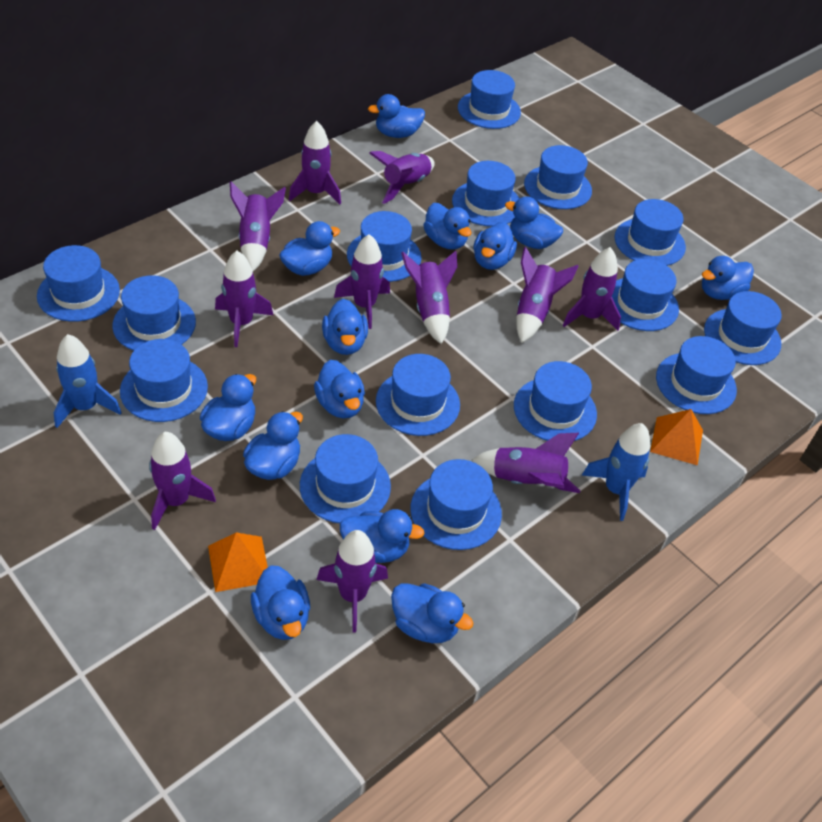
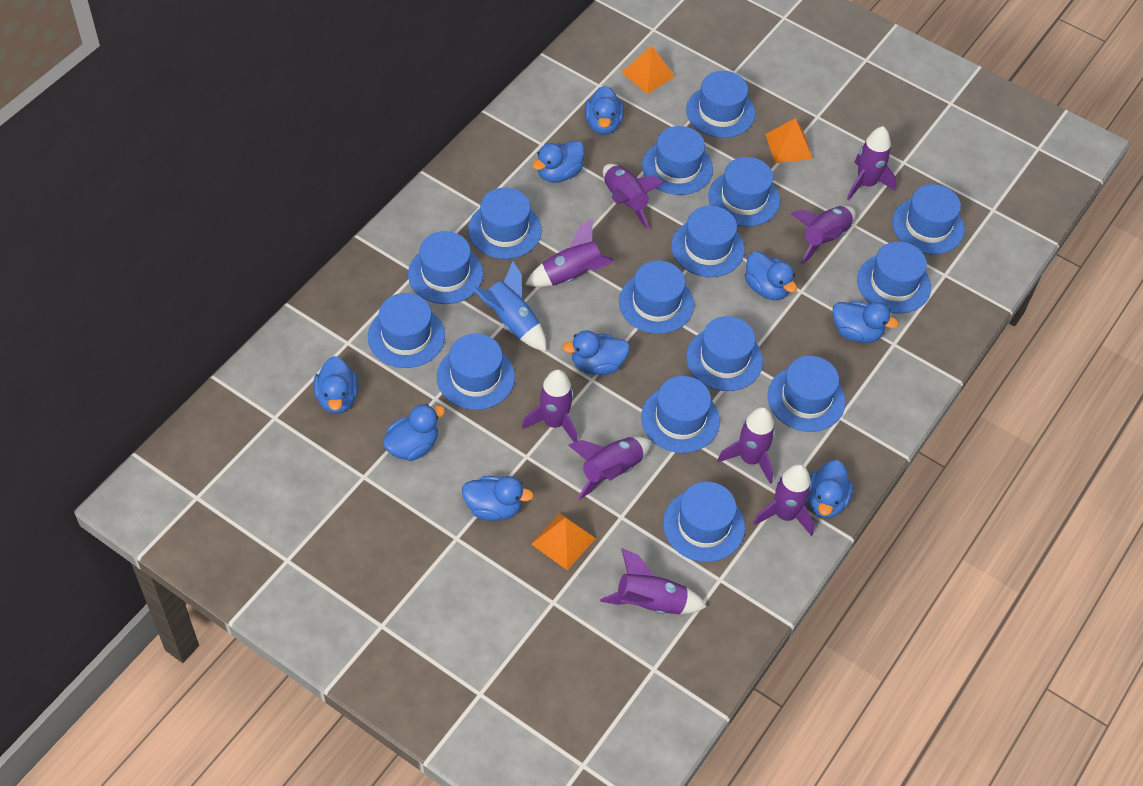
blue duck: [200,374,256,441] [243,411,303,480] [251,565,310,640] [279,221,340,276] [314,360,365,418] [322,299,368,355] [340,509,425,563] [368,94,425,138] [391,583,473,643] [423,203,471,250] [473,222,517,270] [505,196,563,249] [702,256,754,300] = 13 -> [313,356,358,414] [383,404,445,461] [462,476,534,521] [532,141,584,183] [562,330,630,375] [585,86,624,135] [745,251,797,300] [808,460,853,519] [832,301,898,343] = 9
blue rocket: [54,334,122,428] [582,423,650,521] = 2 -> [472,261,546,351] = 1
orange pyramid: [208,532,268,592] [650,409,703,465] = 2 -> [531,513,596,571] [621,46,675,94] [765,118,813,163] = 3
purple rocket: [149,432,216,530] [215,251,273,347] [230,181,286,271] [289,121,341,204] [317,530,388,633] [334,234,390,329] [369,151,435,204] [401,251,457,344] [472,433,580,493] [516,247,579,343] [563,247,621,331] = 11 -> [522,369,578,443] [525,218,614,287] [568,437,651,500] [600,548,707,614] [603,164,665,230] [718,407,775,484] [754,464,814,536] [791,206,855,264] [847,126,897,200] = 9

